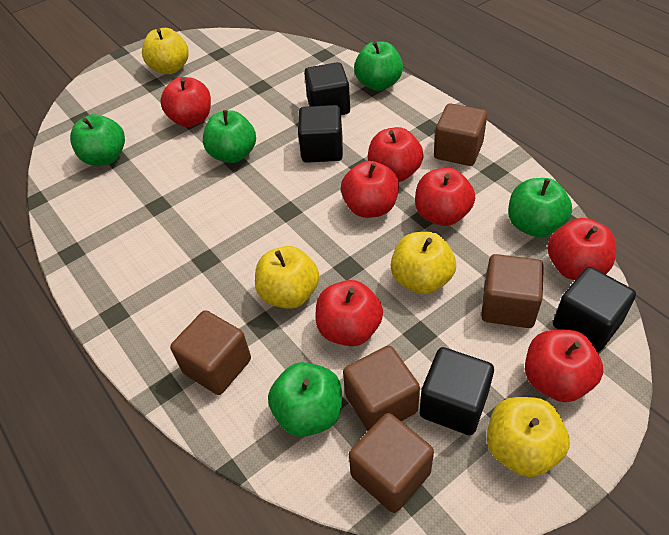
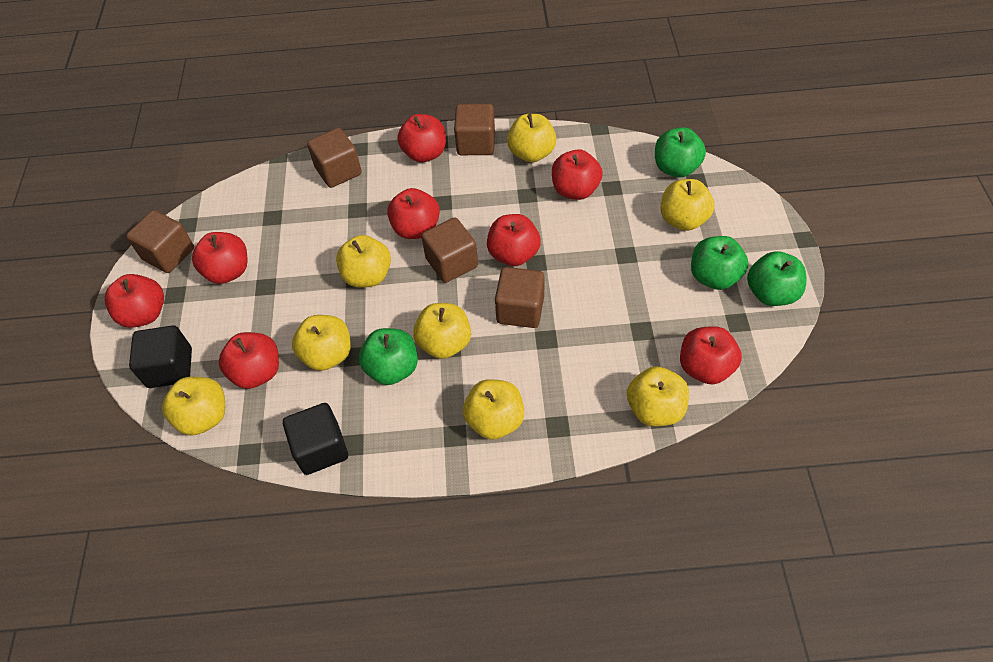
black cube: [298,105,343,163] [304,62,350,115] [420,347,494,435] [553,267,636,352] = 4 -> [129,325,192,388] [283,403,348,475] = 2
green apple: [70,114,125,166] [203,110,256,163] [268,362,342,437] [354,41,403,91] [508,178,572,237] = 5 -> [359,328,418,385] [655,127,706,177] [691,236,748,290] [747,251,806,306] = 4
red apple: [160,77,211,127] [316,280,383,346] [341,161,399,218] [368,127,424,182] [415,168,475,226] [525,330,603,402] [548,218,616,280] = 7 -> [104,274,164,328] [192,232,248,284] [219,332,279,389] [387,188,440,239] [397,114,446,162] [487,214,541,266] [552,149,603,200] [680,326,742,385] = 8
yellow apple: [142,28,189,74] [255,246,319,309] [391,232,456,294] [487,397,570,477] = 4 -> [162,377,225,436] [292,315,351,371] [336,235,391,288] [413,303,471,359] [463,379,524,440] [507,114,557,163] [627,366,689,426] [661,179,715,231] = 8

